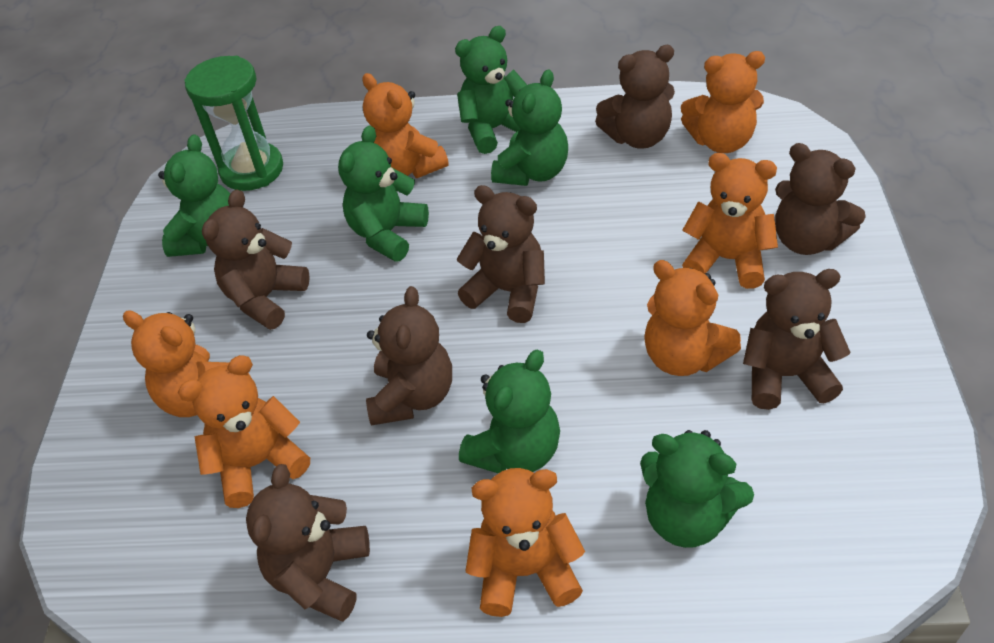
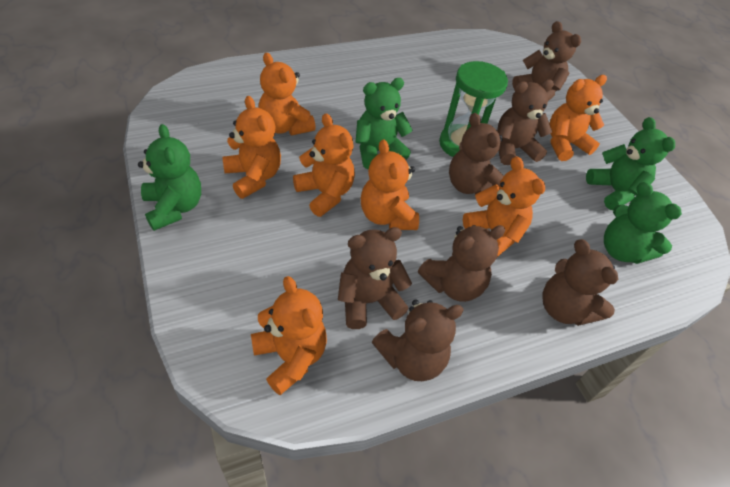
green teddy bear: [158,135,230,257] [338,126,429,262] [455,26,527,154] [459,350,560,473] [491,69,568,186] [640,430,754,548] = 6 -> [138,124,201,231] [356,78,413,169] [586,117,675,210] [604,182,682,264] = 4

